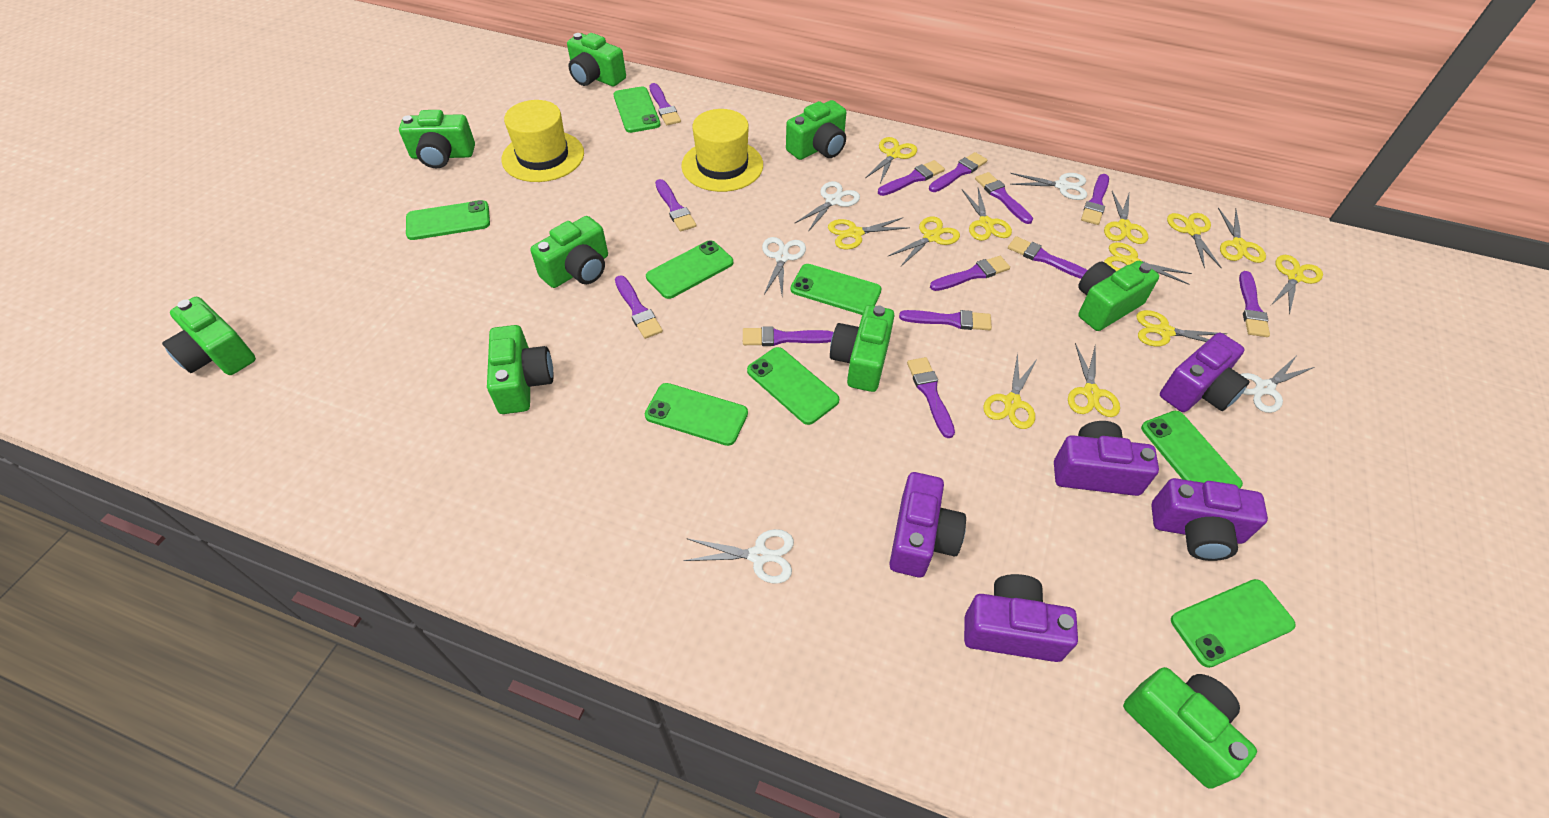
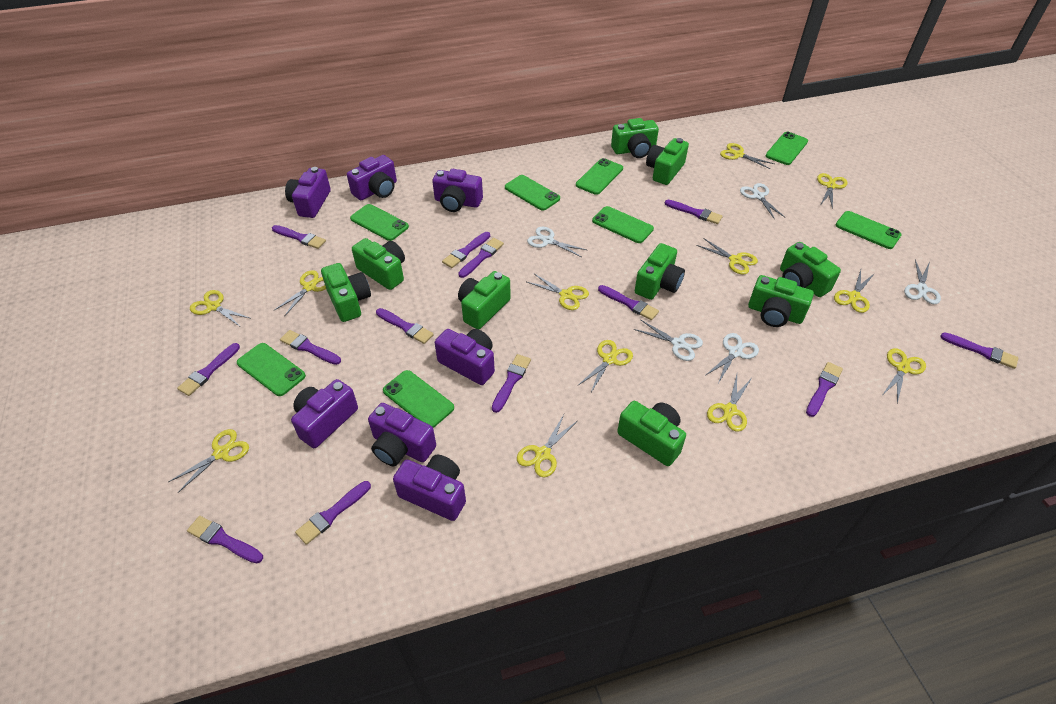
purple camera: [889,472,966,577] [964,574,1078,662] [1054,421,1159,496] [1151,478,1268,561] [1160,333,1250,412] = 5 -> [285,167,331,218] [291,379,358,448] [347,155,397,200] [368,403,436,466] [393,455,466,521] [432,169,483,212] [435,329,495,385] = 7
yellow hat: [501,100,584,182] [681,109,763,192] = 2 -> none = 0

